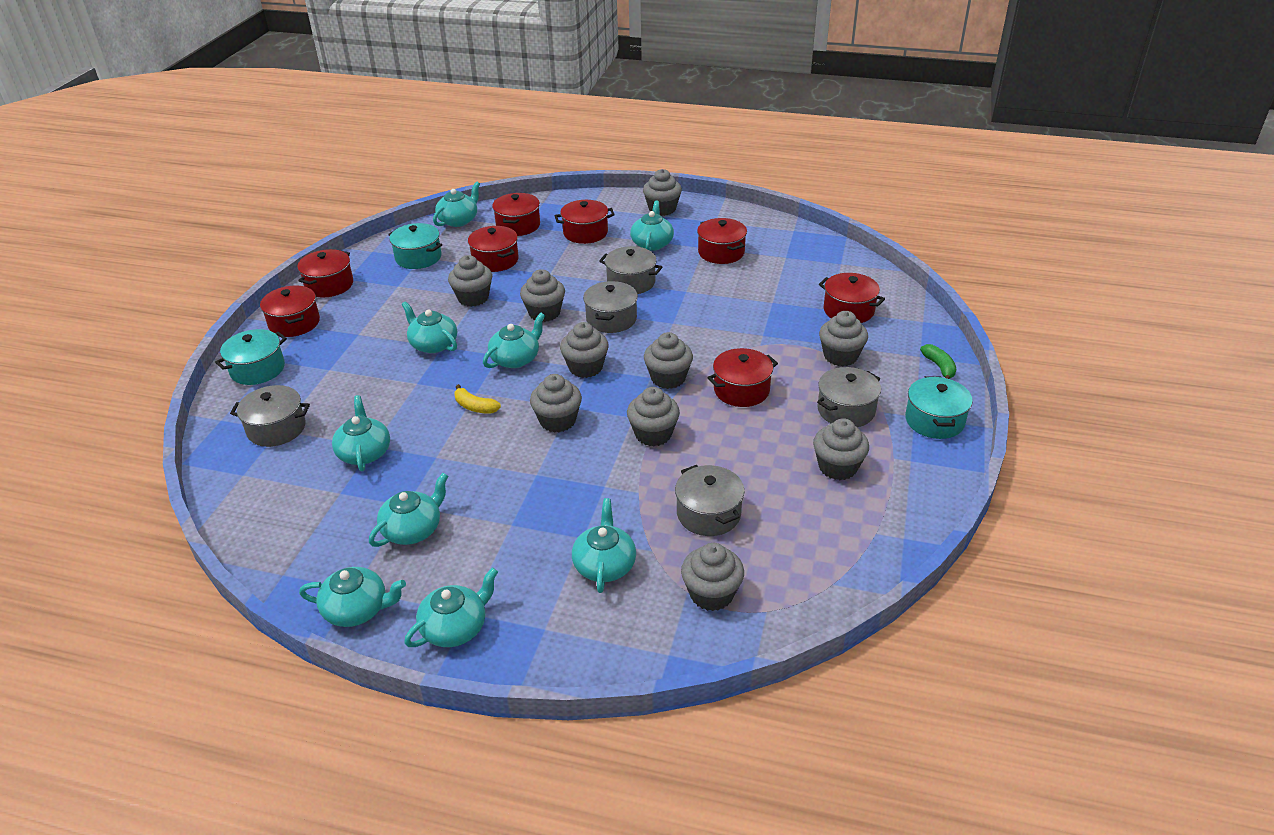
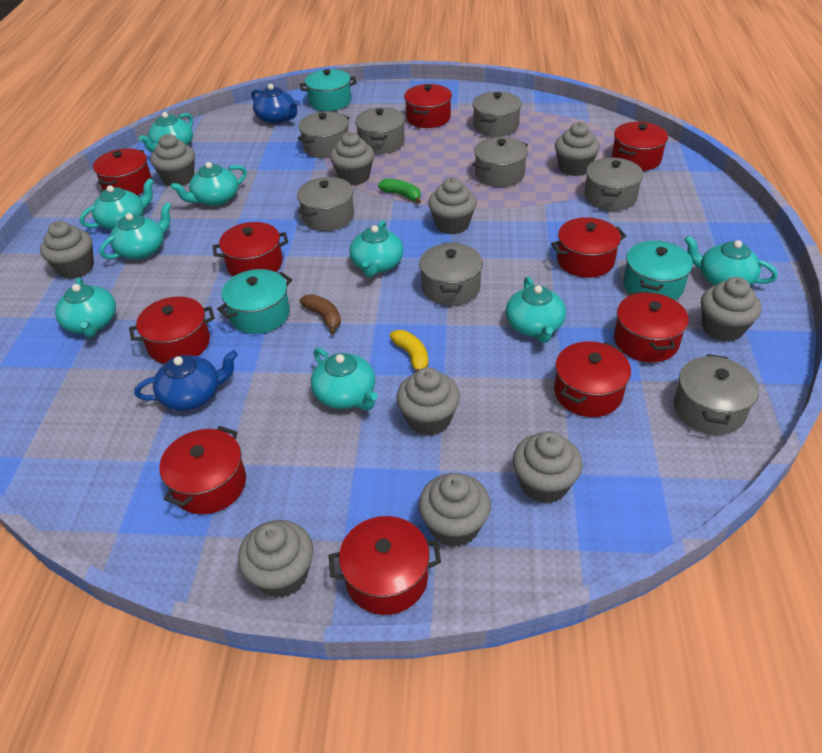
blue teapot: none = 0 -> [134,350,238,411] [251,84,299,124] = 2
brown banana: none = 0 -> [300,294,341,334] = 1
grey pot: [230,385,310,447] [583,281,638,333] [599,246,662,294] [675,465,744,536] [817,367,881,427] = 5 -> [297,177,354,231] [298,111,350,158] [355,107,405,154] [419,243,483,306] [473,92,522,137] [473,137,528,187] [584,157,643,211] [674,354,759,435] = 8
red pot: [260,286,320,337] [298,249,353,298] [468,226,519,272] [492,193,540,236] [555,200,615,244] [697,218,747,264] [707,348,778,407] [819,273,885,323] = 8 -> [93,148,152,195] [129,296,215,364] [159,426,246,514] [213,222,288,277] [329,516,441,615] [404,84,452,128] [551,217,626,278] [554,341,631,417] [612,122,668,171] [614,291,689,362] = 10

